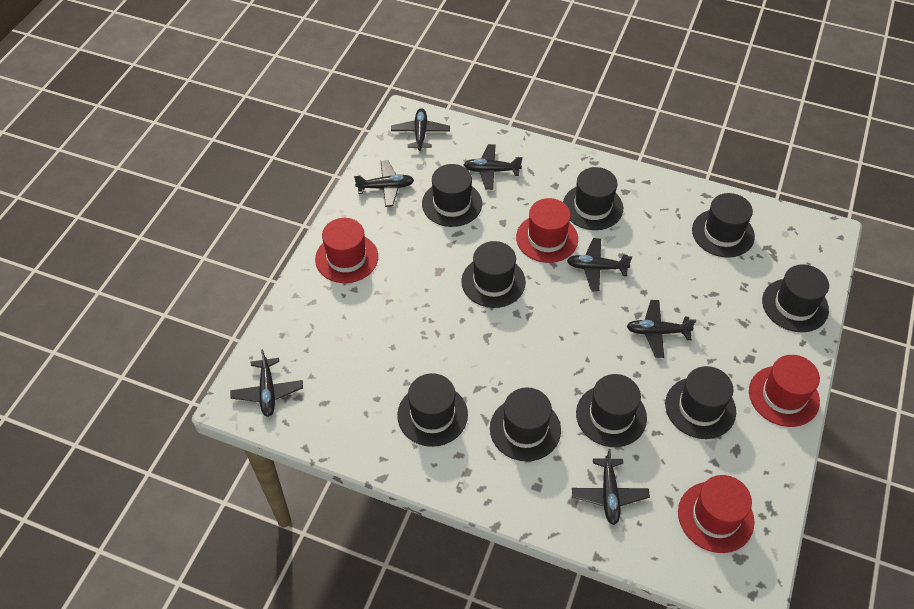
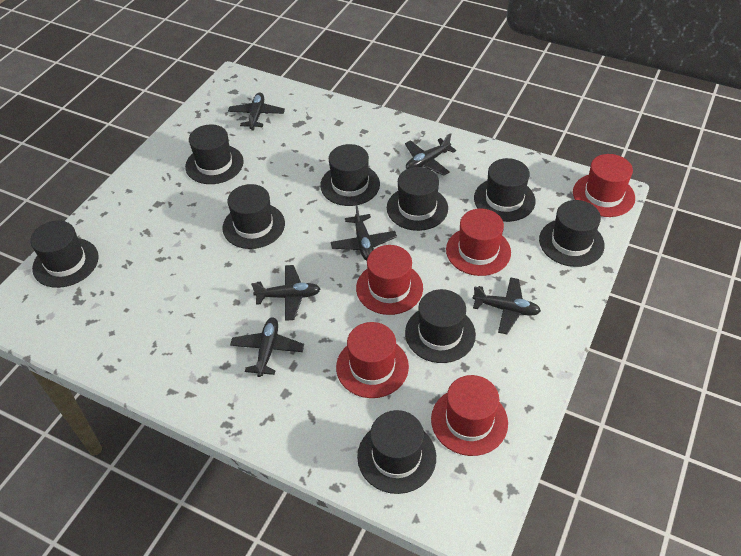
black plane: [230,349,303,417] [354,160,414,207] [391,108,450,151] [464,144,523,190] [567,238,632,291] [572,449,650,525] [627,300,696,358] = 7 -> [228,93,285,130] [230,317,304,377] [251,265,320,321] [331,205,397,261] [405,133,456,176] [473,277,541,334] = 6
red hat: [315,218,378,283] [516,198,578,263] [678,475,754,553] [749,355,820,427] = 4 -> [336,322,409,398] [356,245,423,315] [431,375,508,456] [446,209,511,276] [573,154,635,217] = 5

